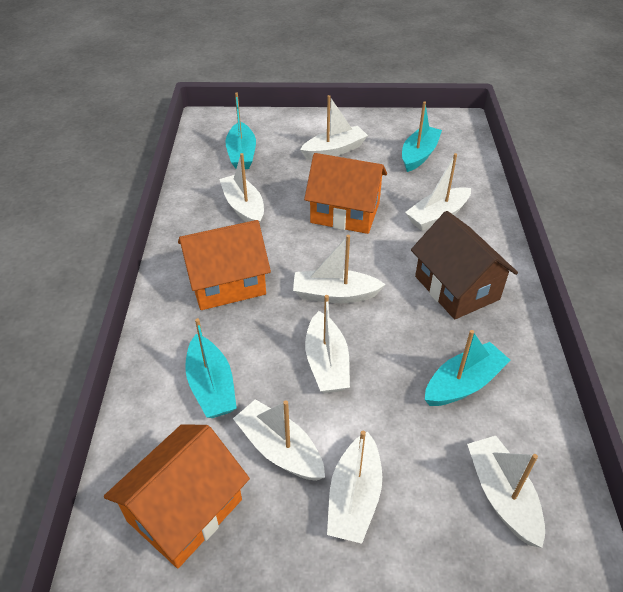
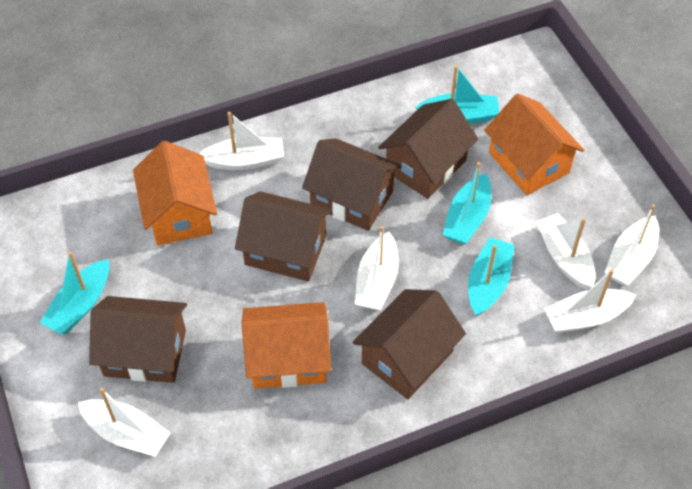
brown house: [411,211,518,319] = 1 -> [89,296,187,383] [235,191,332,281] [302,138,402,231] [353,289,466,399] [378,99,478,199] = 5
white boat: [219,153,264,224] [233,399,325,481] [293,235,386,303] [300,95,368,160] [305,295,350,393] [327,431,382,544] [405,153,471,231] [467,436,545,548] = 8 -> [78,388,171,457] [199,112,284,170] [355,226,399,310] [536,213,596,289] [544,269,636,333] [604,204,659,286] = 6

